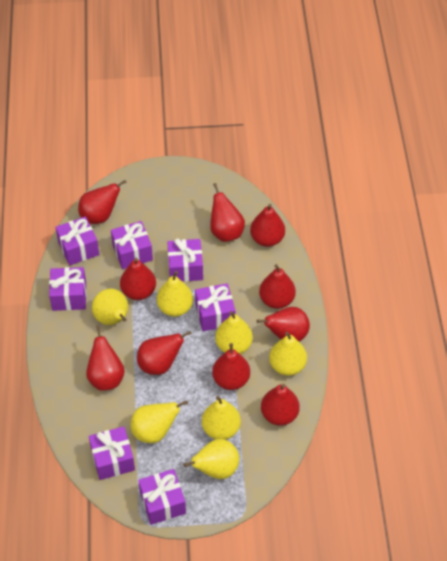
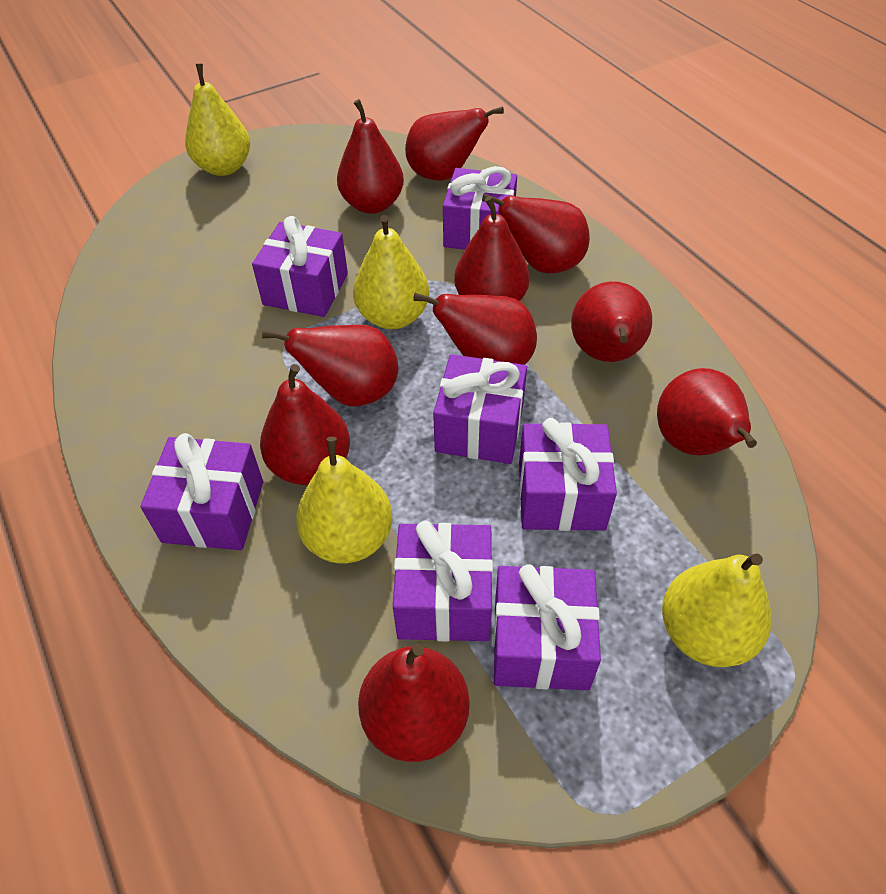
yellow pear: [92,289,128,325] [131,401,188,443] [157,271,193,317] [183,439,239,479] [202,396,241,440] [215,311,253,354] [269,332,307,376] = 7 -> [185,64,250,176] [296,437,393,563] [353,215,429,329] [662,553,772,667] = 4

